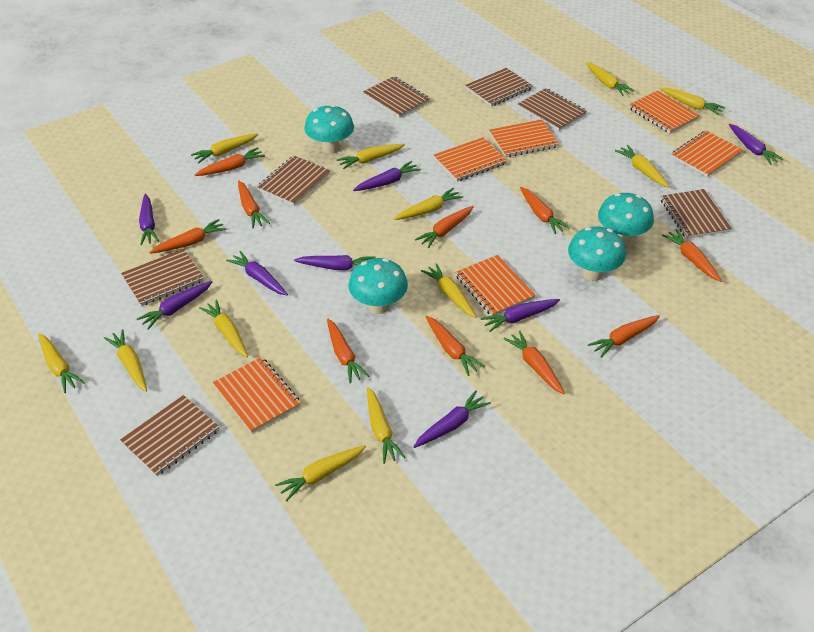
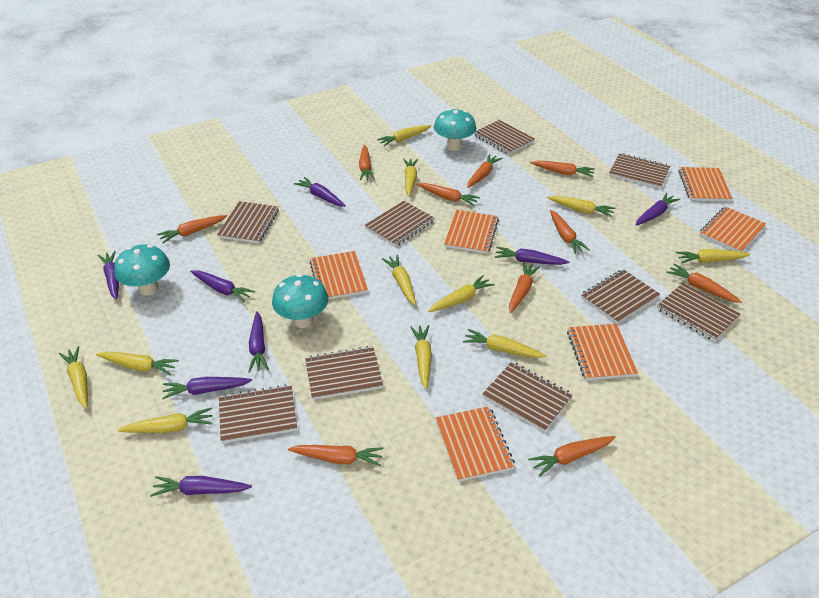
brown notebook: [120,395,219,476] [121,249,204,306] [257,156,330,205] [363,76,430,118] [465,68,533,107] [518,88,587,131] [661,189,732,239] = 7 -> [217,201,279,244] [219,384,297,443] [305,346,383,400] [365,201,435,247] [474,120,535,155] [482,362,573,432] [581,269,660,324] [609,153,670,189] [657,283,740,341] = 9
turquoise mushroom: [304,105,354,154] [349,258,408,314] [568,226,626,281] [598,193,654,245] = 4 -> [114,244,170,296] [272,274,329,328] [434,109,476,151] = 3
yellow carrot: [38,333,85,393] [104,329,147,392] [191,134,258,163] [199,300,248,357] [275,445,366,501] [337,144,405,169] [367,387,405,464] [395,188,463,220] [421,263,476,318] [586,62,634,96] [615,145,669,187] [660,88,725,115] = 12 -> [59,346,88,408] [96,352,179,375] [118,407,213,433] [377,125,431,146] [382,255,416,305] [403,159,418,196] [410,325,432,389] [428,275,495,312] [463,329,546,358] [547,196,615,217] [676,249,751,264] = 11

